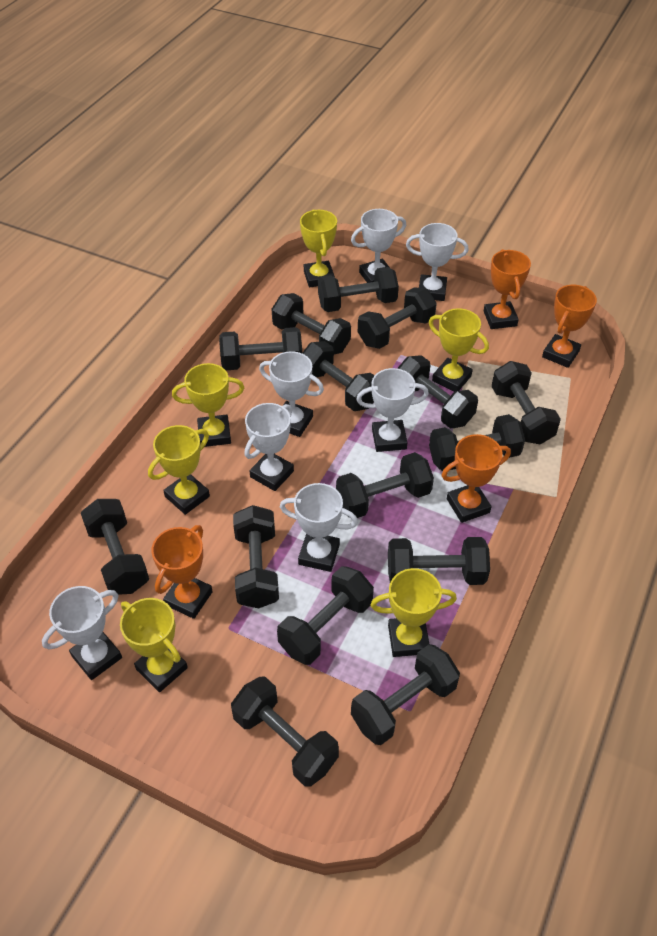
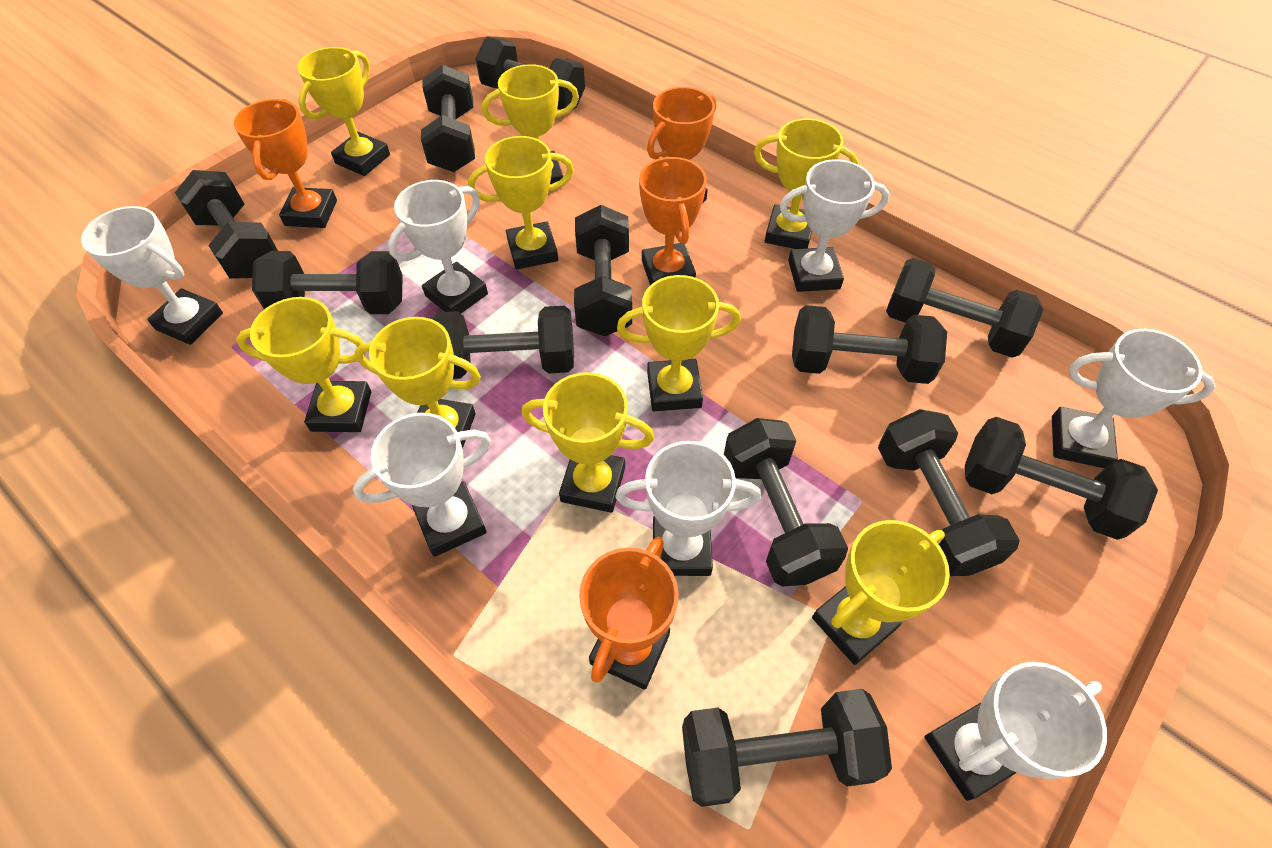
black dumbbell: [81,499,149,595] [219,327,302,370] [231,676,339,787] [233,505,279,608] [272,293,351,354] [277,566,374,665] [302,341,375,411] [318,267,399,312] [336,452,434,518] [351,644,460,745] [358,287,437,349] [388,537,490,585] [397,355,478,428] [429,414,525,471] [491,361,561,444] = 15 -> [175,170,278,279] [252,251,403,314] [421,65,475,172] [432,306,574,379] [476,37,585,110] [574,205,632,336] [682,689,892,807] [724,418,848,587] [792,305,947,384] [878,409,1020,576] [886,258,1044,358] [965,417,1158,540] = 12
yellow trophy: [120,598,188,692] [148,425,210,515] [172,363,244,447] [300,210,337,288] [371,568,457,657] [429,308,489,392] = 6 -> [236,297,371,432] [298,47,390,176] [355,317,481,449] [468,136,574,269] [482,64,579,184] [522,372,654,513] [617,275,741,411] [754,118,859,249] [812,520,950,665] = 9

